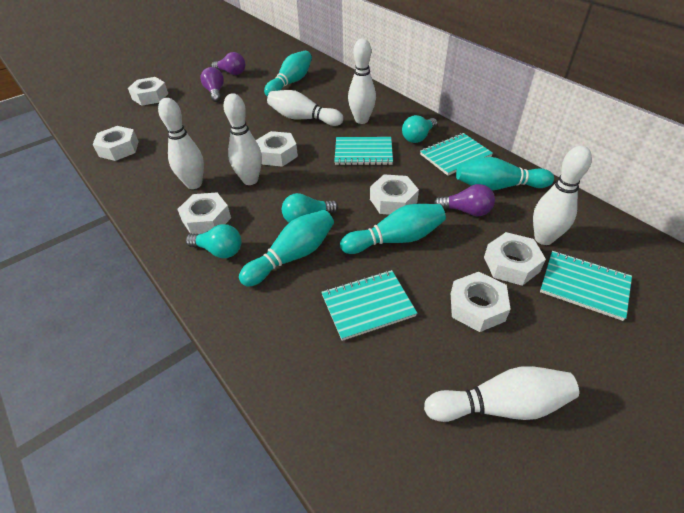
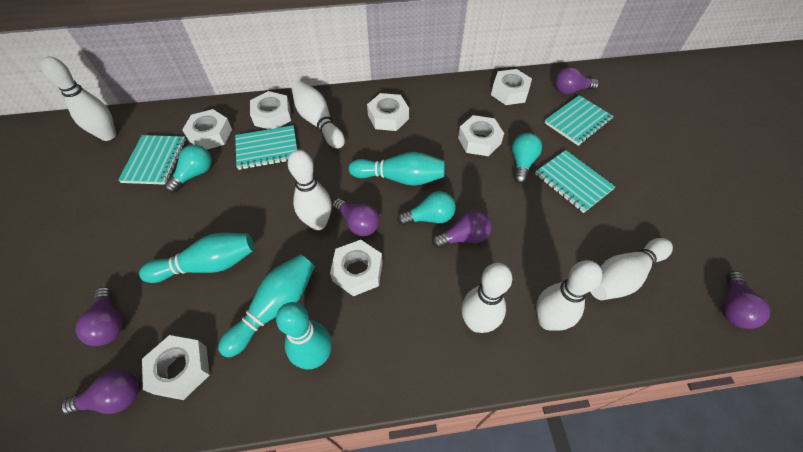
purple light bulb: [200,67,224,102] [211,52,245,75] [433,184,495,216] = 3 -> [61,369,139,415] [75,287,123,346] [332,198,380,236] [432,210,492,248] [555,67,599,94] [722,271,770,329] = 6

